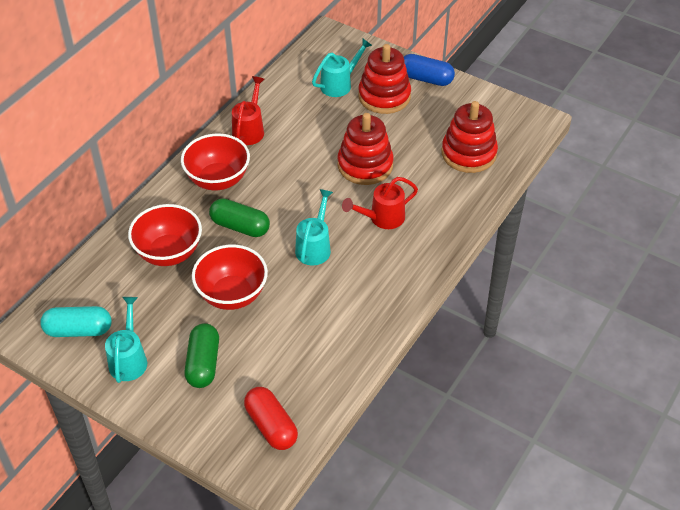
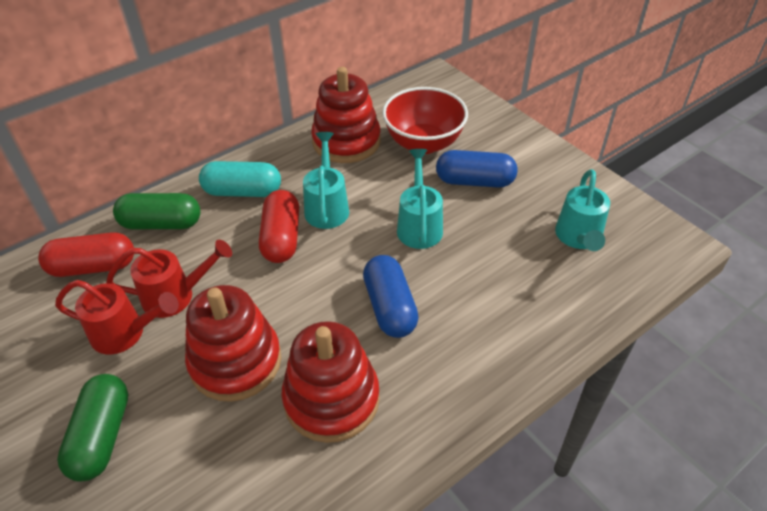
blue capsule: [404,54,455,86] = 1 -> [363,255,419,338] [436,150,518,188] = 2
red bowl: [128,204,202,266] [181,133,250,190] [192,245,268,310] = 3 -> [382,87,468,154] = 1
red capsule: [244,387,298,450] = 1 -> [38,232,134,277] [259,190,299,263] = 2

